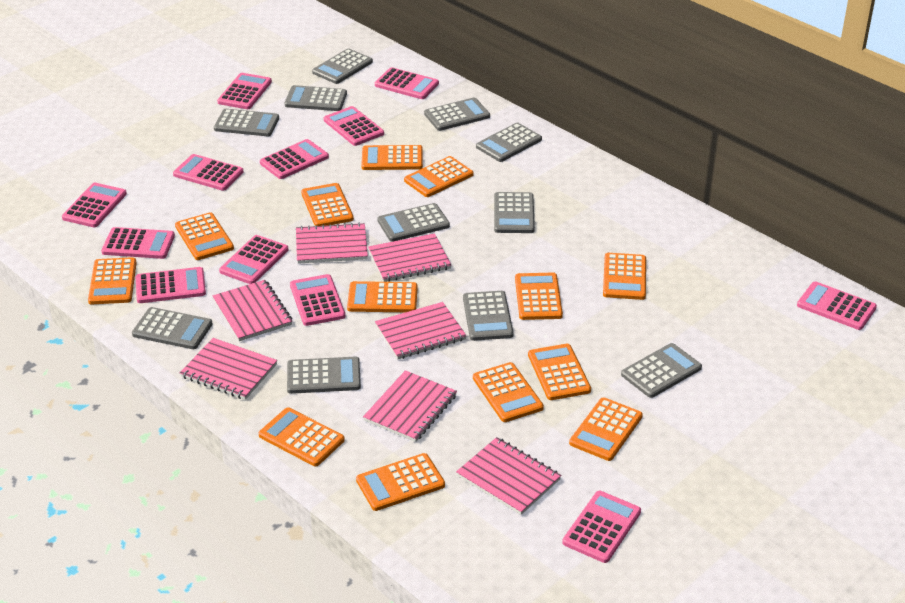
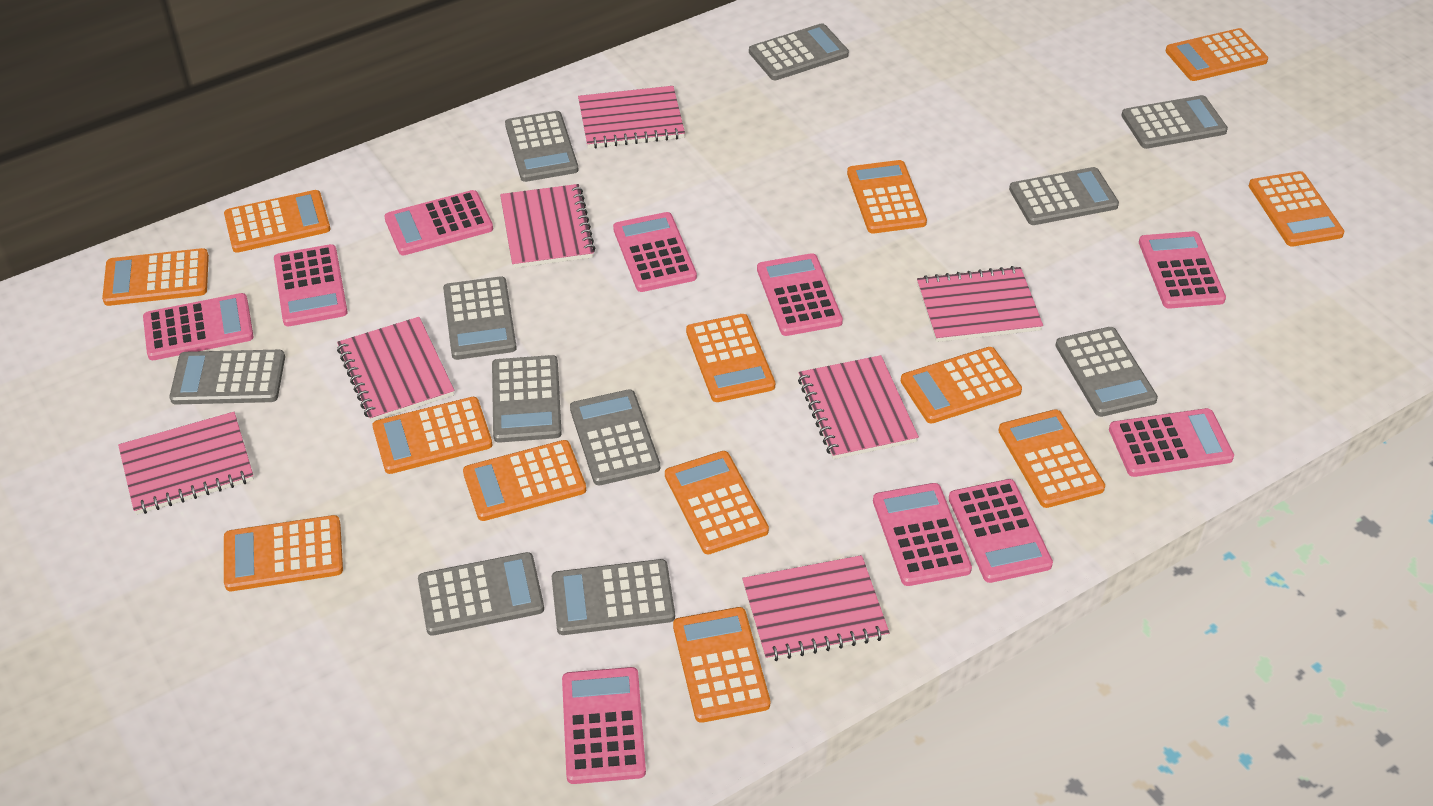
pink calculator: [62,183,127,227] [101,227,175,259] [136,267,206,303] [173,154,243,191] [217,73,272,109] [219,235,288,284] [260,139,329,179] [290,274,345,326] [324,106,384,146] [375,67,439,99] [562,491,641,563] [797,281,877,330] = 12 -> [143,293,253,360] [274,244,348,326] [384,190,493,255] [562,667,646,784] [613,212,697,292] [757,253,843,336] [873,483,972,586] [949,479,1053,583] [1109,408,1234,477] [1139,231,1226,309] = 10

